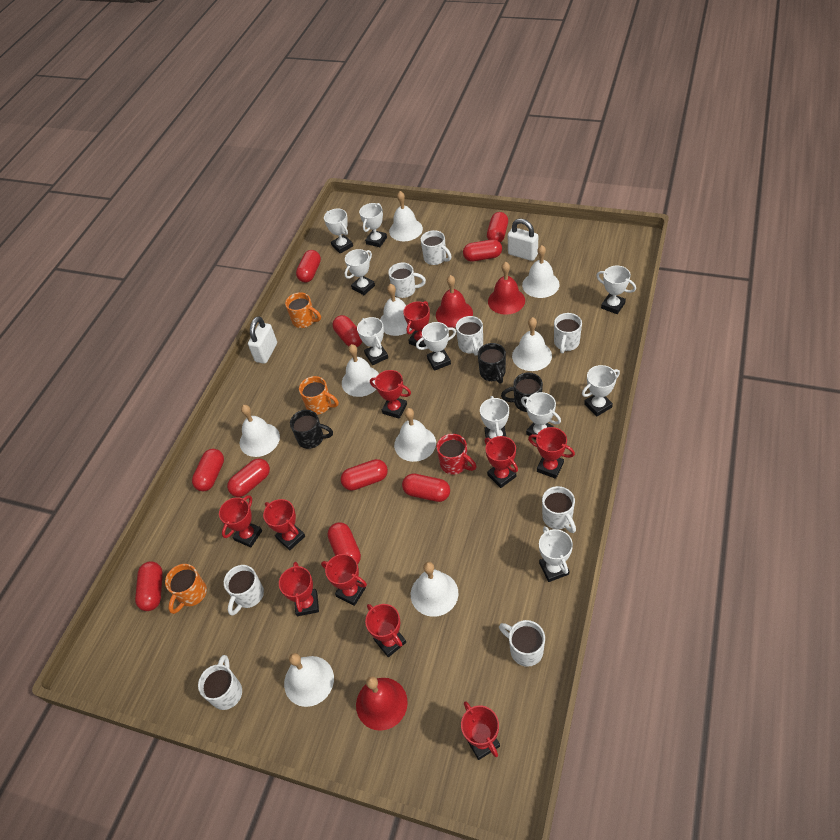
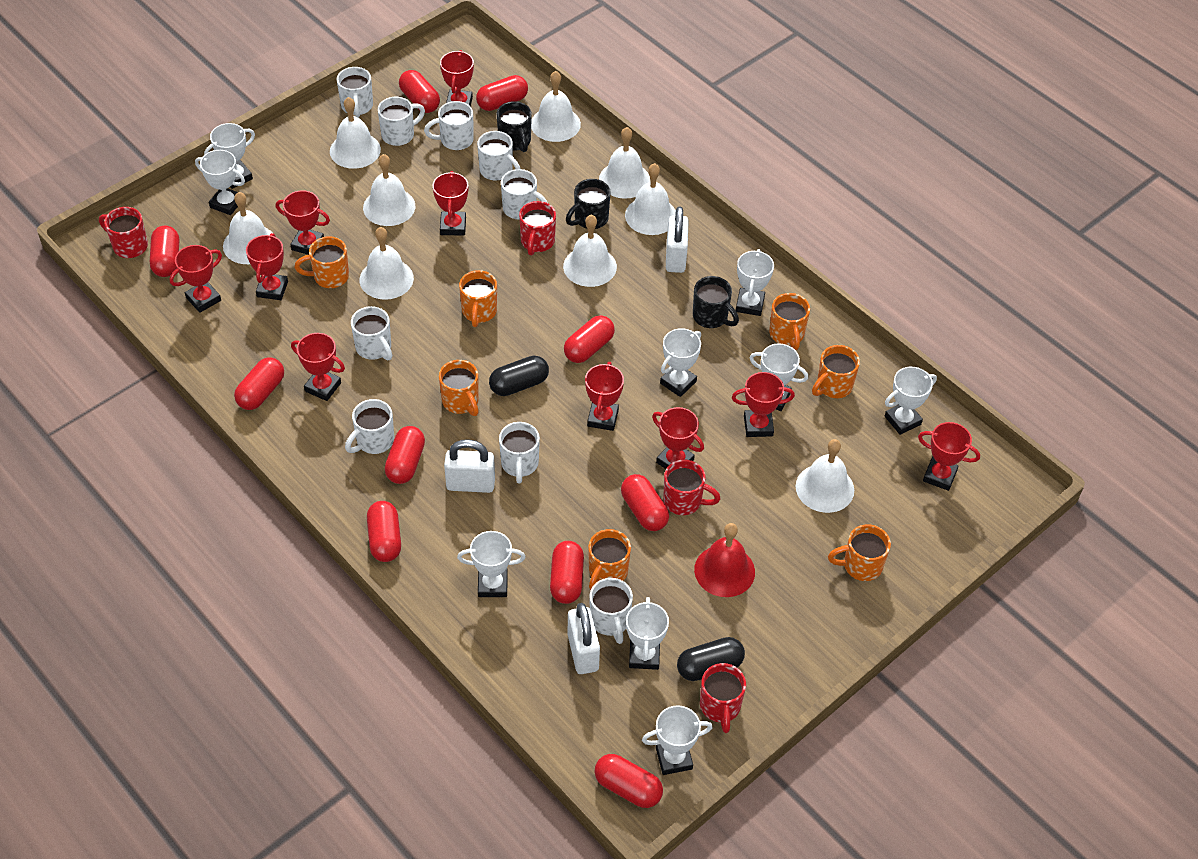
black capsule: none = 0 -> [489,356,549,396] [677,637,745,681] = 2
orange mug: [165,564,207,614] [285,292,321,328] [299,376,339,414] = 3 -> [295,236,349,288] [439,360,479,416] [459,270,497,327] [588,529,631,590] [769,293,810,350] [812,345,860,398] [828,524,891,581] = 7
red bell: [356,676,408,731] [436,275,473,328] [488,262,525,315] = 3 -> [694,523,755,597] = 1
red mug: [436,434,477,474] = 1 -> [99,207,148,258] [519,201,556,255] [663,460,721,515] [700,663,746,733] = 4
white mug: [198,655,242,710] [224,565,264,616] [388,263,426,298] [421,230,452,265] [456,316,483,356] [499,620,545,667] [542,486,576,533] [554,313,582,353] = 8 -> [337,67,373,118] [345,399,394,454] [351,306,392,360] [378,97,425,146] [424,101,474,150] [477,131,520,181] [499,422,540,484] [501,169,548,220] [589,578,633,644] = 9
white padlock: [248,316,277,364] [508,219,538,261] = 2 -> [444,439,495,493] [568,603,600,674] [666,206,689,273] = 3
white trophy: [324,209,353,254] [345,249,375,295] [357,317,388,365] [359,203,387,247] [416,322,456,371] [480,396,509,439] [521,392,561,440] [539,526,573,582] [582,365,620,416] [596,266,636,314] = 10 -> [195,150,245,215] [204,123,255,189] [457,531,525,597] [626,597,669,670] [642,705,713,775] [660,328,701,397] [736,249,774,316] [750,343,808,411] [885,367,937,435] = 9

